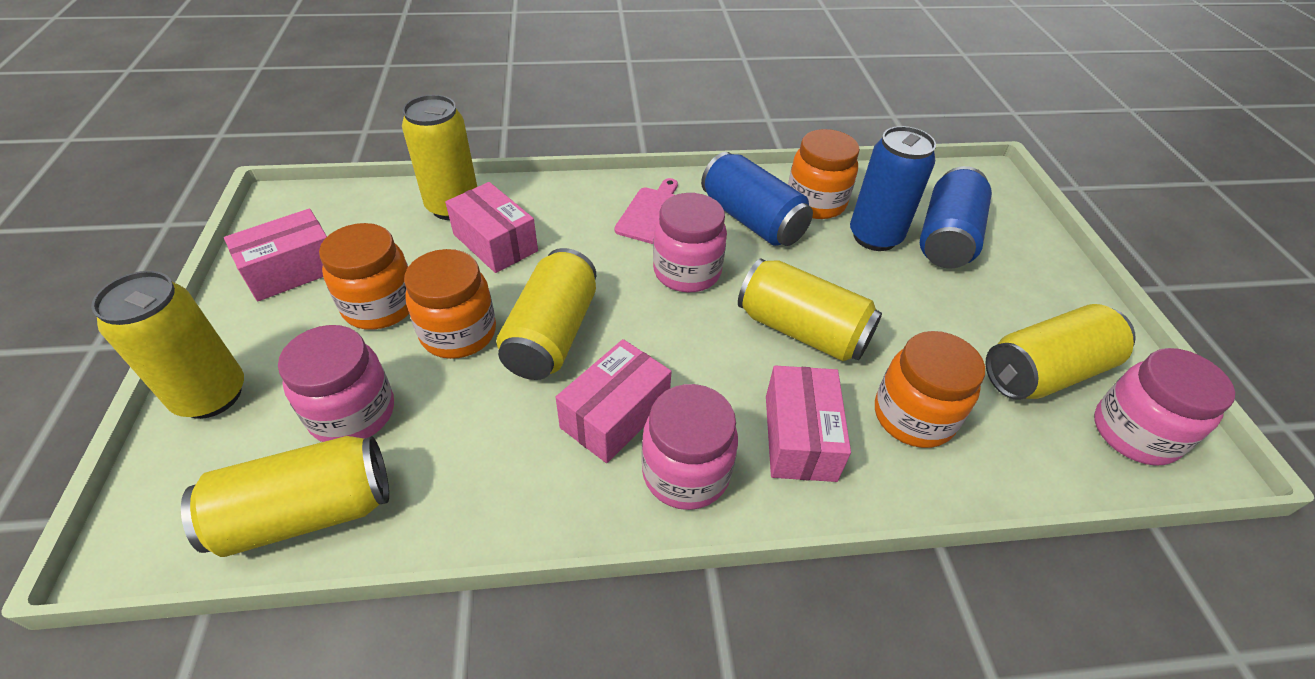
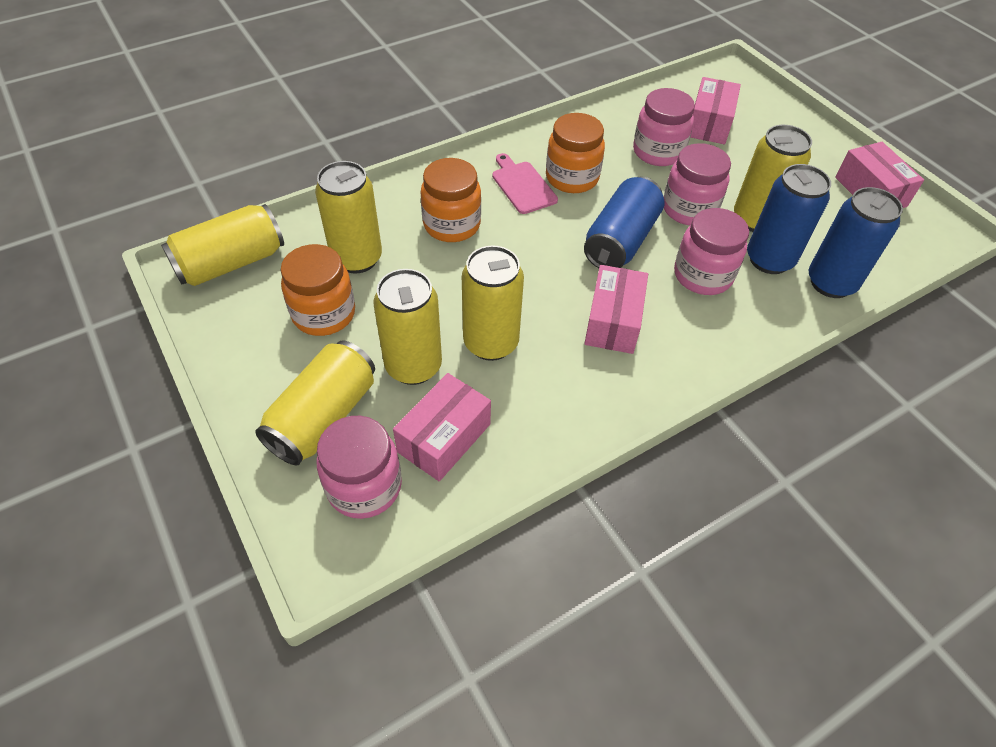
orange jar: [319,223,409,330] [404,249,496,359] [788,129,860,219] [875,331,985,448] = 4 -> [281,244,355,336] [421,158,481,242] [546,113,605,193] = 3

